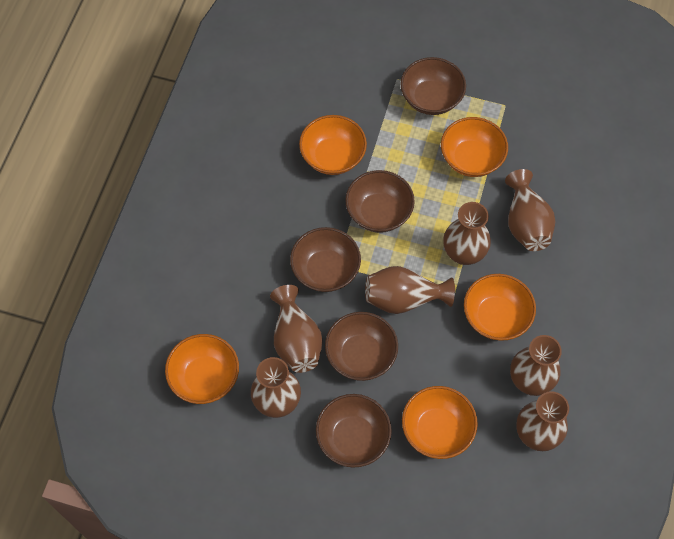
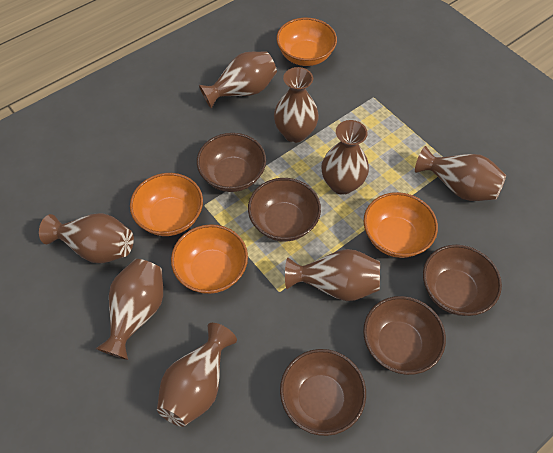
brown vase: [251,357,301,418] [270,285,323,373] [365,266,455,314] [443,202,491,265] [505,169,555,251] [510,335,562,396] [516,391,569,451] = 7 -> [39,213,134,263] [95,259,163,360] [157,323,237,427] [199,51,277,109] [274,67,319,143] [285,249,380,301] [322,120,369,195] [415,146,506,201] = 8
orange bowl: [165,334,239,404] [299,115,367,175] [402,386,478,459] [441,117,508,177] [464,274,536,341] = 5 -> [130,173,203,236] [171,224,248,294] [276,18,337,66] [364,192,438,258] = 4

